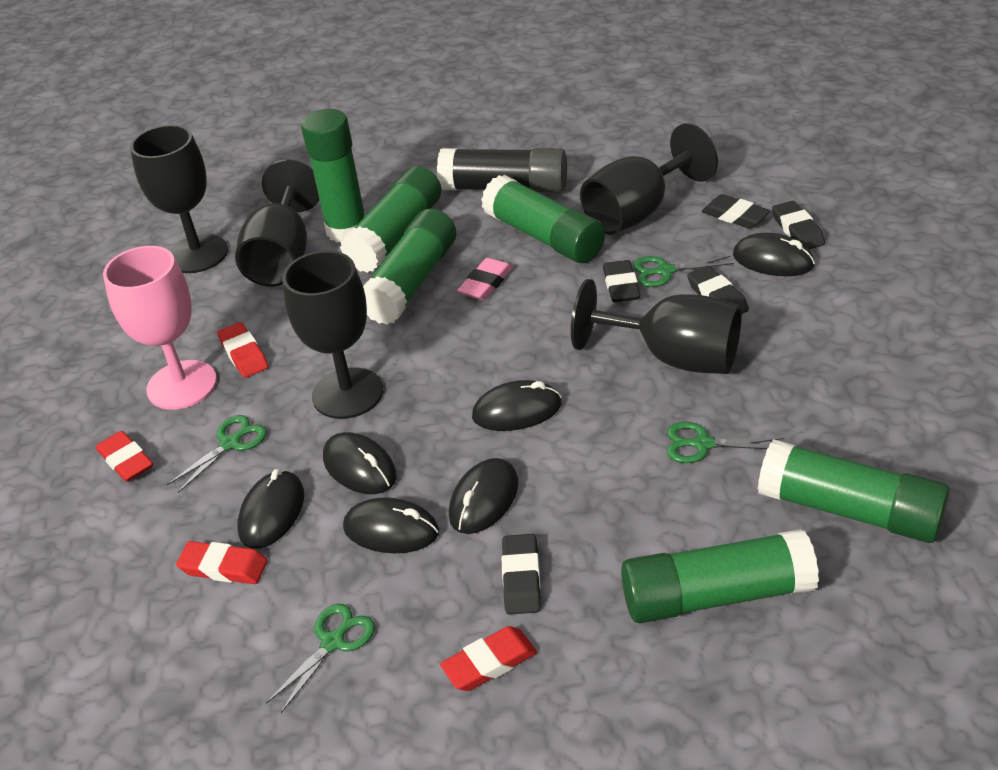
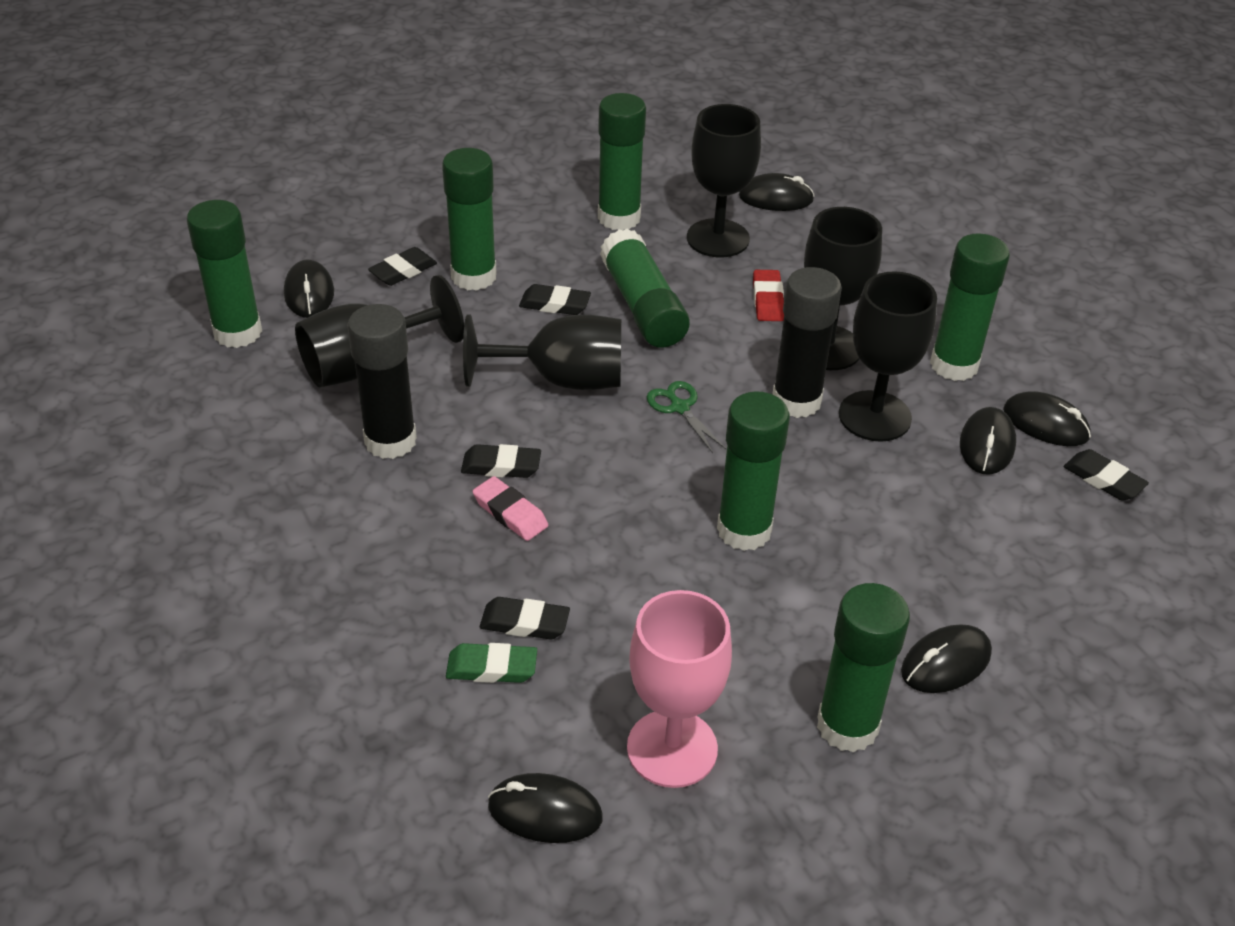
black glue stick: [437,148,567,193] = 1 -> [347,304,417,459] [772,267,842,418] = 2
green eraser: none = 0 -> [446,643,537,683] = 1
green glue stick: [301,109,366,242] [340,166,441,273] [363,209,456,325] [481,175,605,263] [621,529,819,623] [758,439,950,543] = 6 -> [187,200,262,348] [442,148,497,291] [598,93,646,230] [600,228,690,348] [717,391,790,551] [817,583,910,752] [930,233,1010,381] = 7
green scissors: [167,415,267,493] [266,604,375,713] [633,256,734,287] [667,422,784,463] = 4 -> [647,381,726,453] = 1
red eraser: [96,431,153,482] [176,541,268,584] [217,322,268,378] [440,626,537,691] = 4 -> [753,270,784,321] = 1

